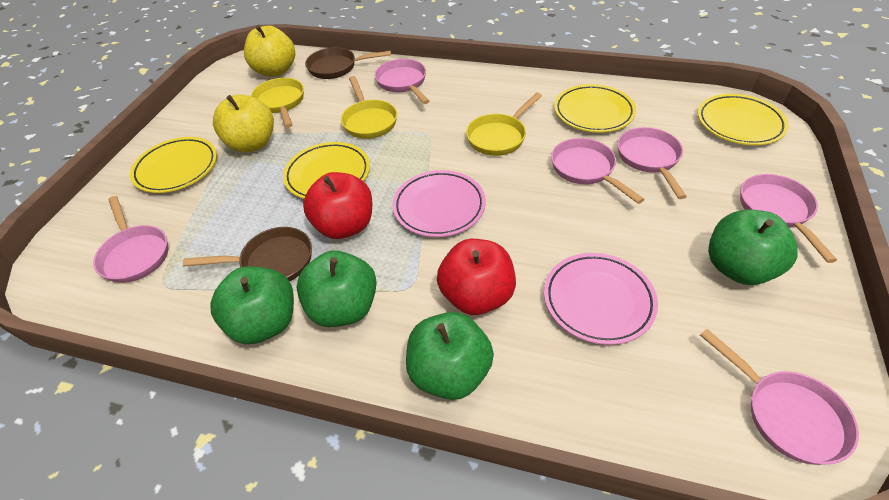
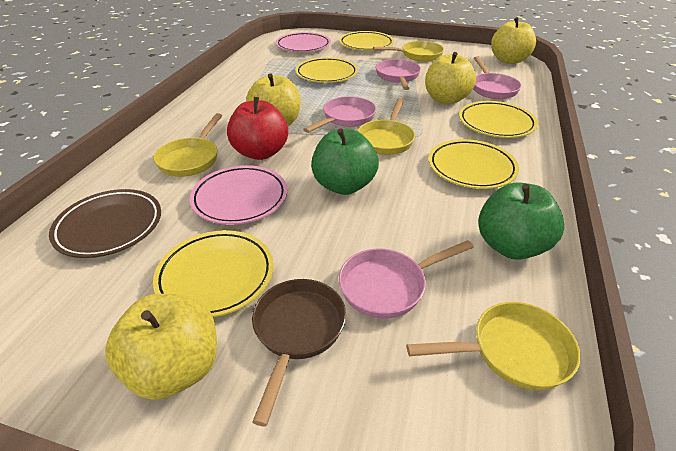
brown pan: [183,227,312,282] [305,47,391,79] = 2 -> [252,279,346,426] = 1
brown plate: none = 0 -> [49,189,161,258] = 1
green apple: [210,266,294,344] [296,251,377,327] [406,312,494,400] [708,209,797,285] = 4 -> [311,128,379,195] [478,182,564,260] = 2
pink pan: [93,196,168,283] [375,59,430,104] [551,138,645,204] [617,127,687,199] [700,329,859,465] [740,174,837,263] = 6 -> [303,96,376,133] [339,240,474,319] [376,59,421,90] [473,56,521,99] = 4
red apple: [303,172,372,239] [437,239,516,315] = 2 -> [227,97,288,160] = 1
yellow apple: [213,95,274,153] [244,25,295,77] = 2 -> [105,294,217,400] [246,73,301,126] [425,52,476,104] [491,17,536,64] = 4
yellow pan: [251,78,304,128] [341,76,397,139] [466,93,542,156] = 3 -> [153,113,222,177] [358,98,415,155] [373,41,444,62] [407,302,581,390] = 4
yellow plate: [130,137,217,193] [283,142,370,199] [554,84,636,133] [698,94,789,145] = 4 -> [153,230,273,317] [295,57,358,83] [339,31,394,51] [429,139,519,189] [459,101,538,138] = 5

